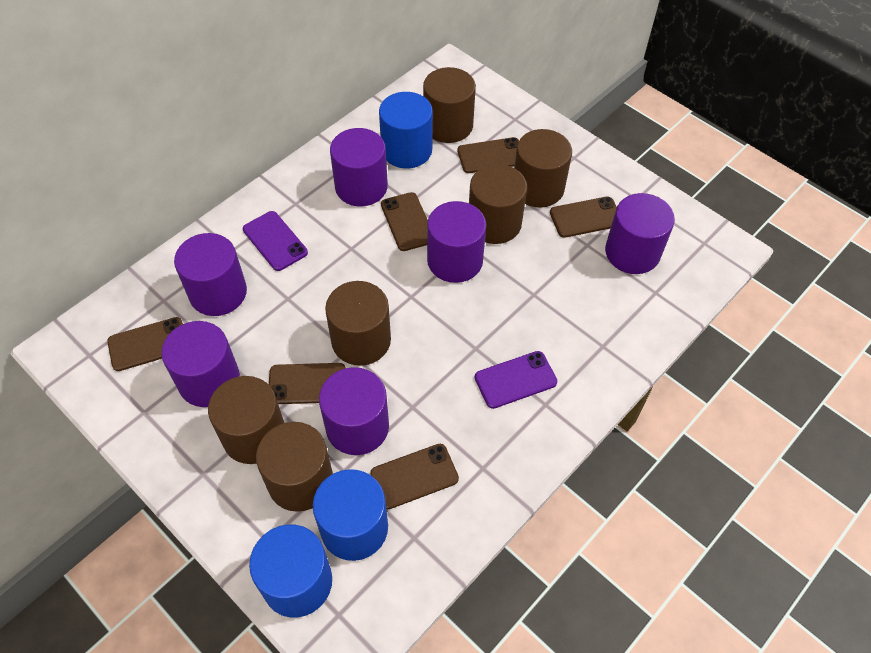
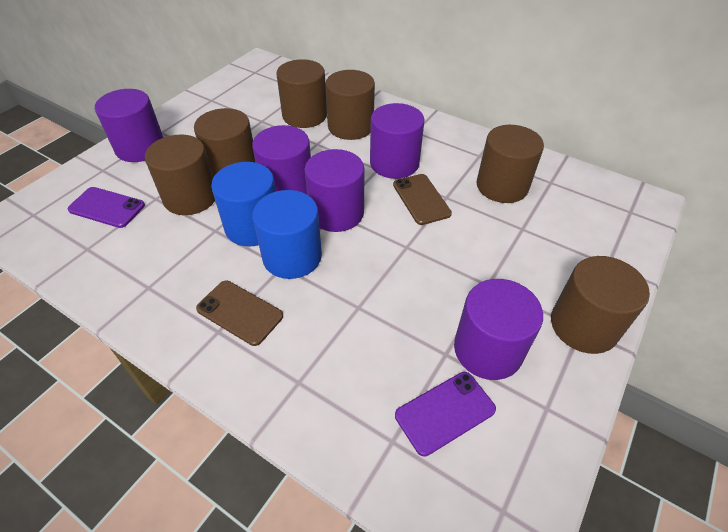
blue cylinder: [249,525,332,618] [313,469,388,561] [379,92,433,168] = 3 -> [211,162,276,247] [252,190,322,279] = 2
brown phone: [107,317,183,371] [269,363,346,404] [370,444,459,509] [381,192,428,251] [457,137,519,173] [550,197,617,238] = 6 -> [196,280,283,346] [393,174,452,225] = 2
purple cylinder: [161,321,240,407] [174,233,247,316] [319,367,389,455] [330,128,388,206] [427,201,486,283] [605,193,675,274] = 6 -> [95,89,164,162] [252,125,311,194] [305,149,365,232] [370,103,425,179] [454,279,543,380] = 5

